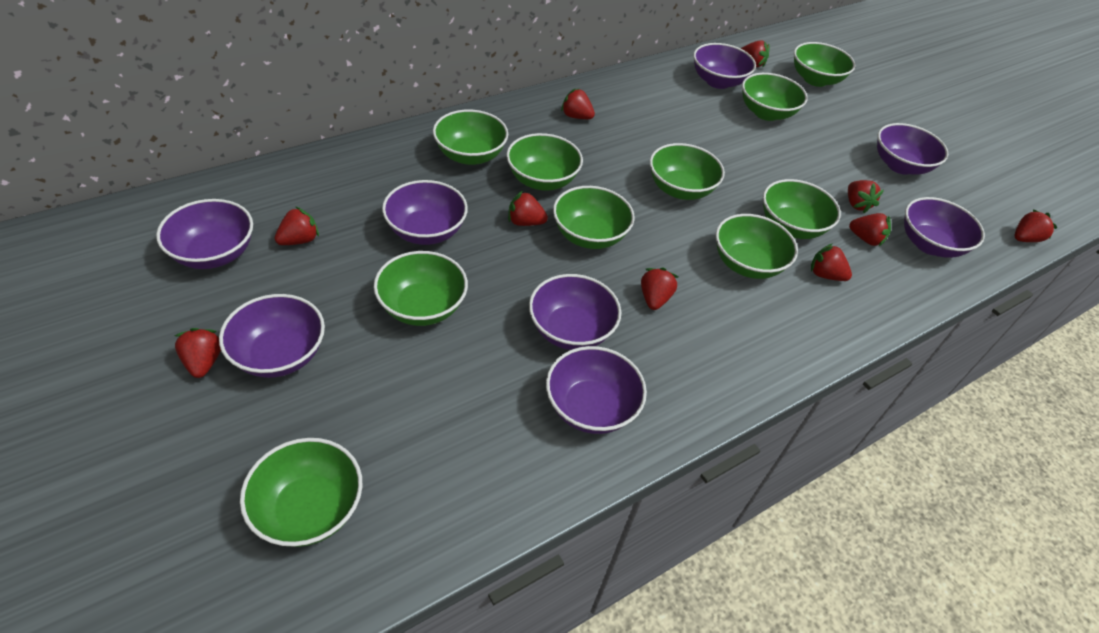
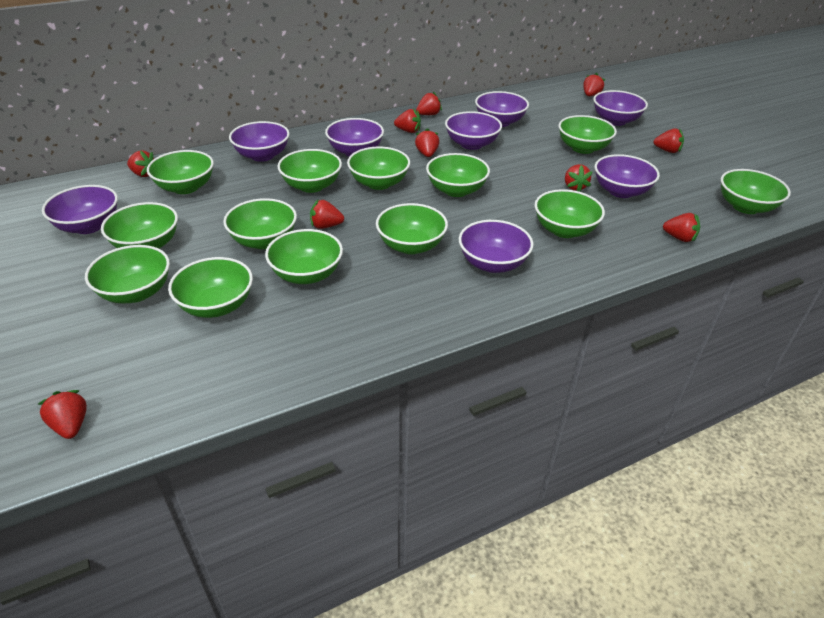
green bowl: [240,438,363,547] [374,251,468,326] [433,110,508,165] [506,133,583,191] [553,186,635,249] [650,143,725,200] [716,214,798,279] [742,73,808,121] [763,179,841,239] [794,42,855,87] = 10 -> [85,245,170,304] [101,202,178,248] [147,150,214,194] [168,257,253,318] [223,198,297,249] [265,229,343,284] [277,149,342,193] [347,146,410,190] [376,203,448,254] [426,153,490,197] [534,189,605,238] [559,115,617,154] [721,169,791,214] = 13

